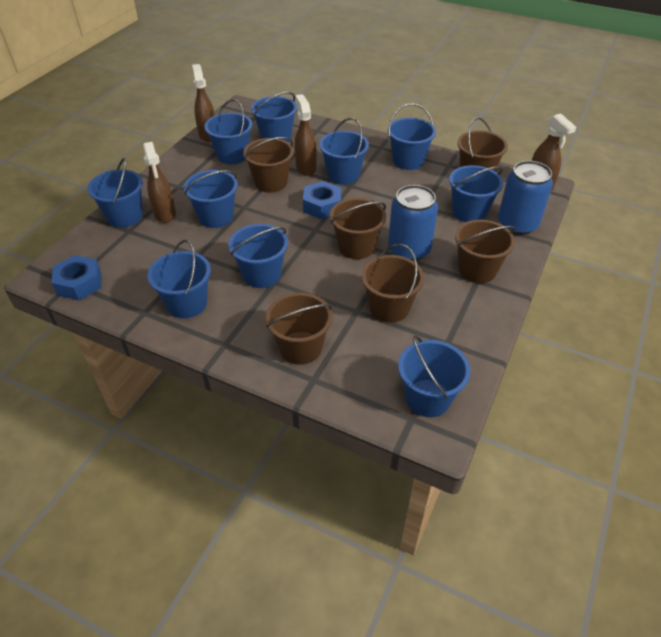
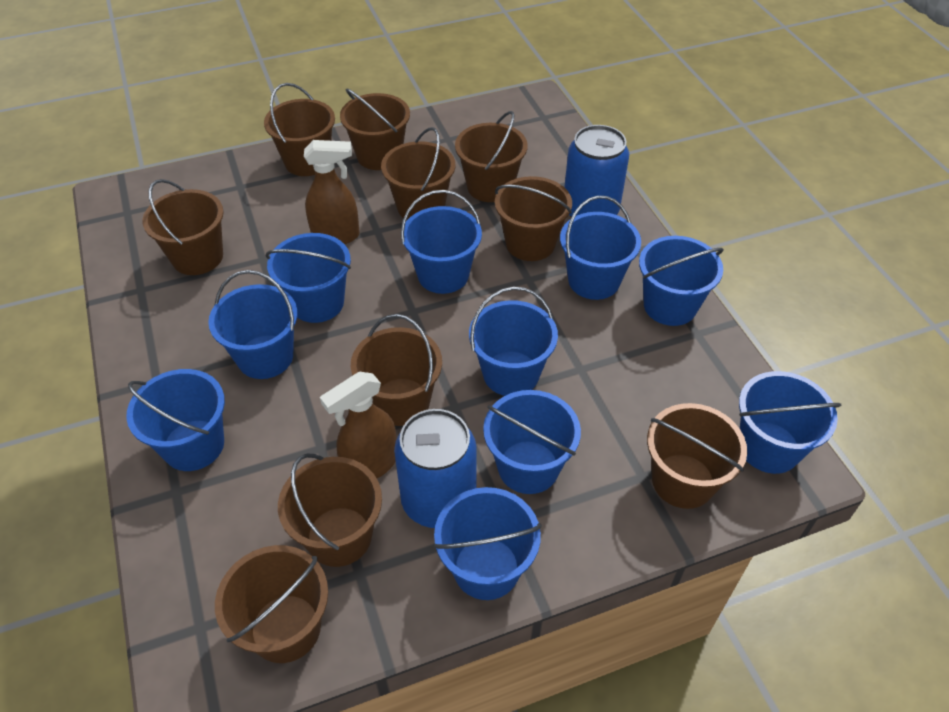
blue nut: [52,255,101,300] [303,181,341,219] = 2 -> none = 0
brown bucket: [243,137,294,193] [266,293,332,365] [330,198,386,259] [361,244,424,323] [455,220,516,283] [457,117,508,171] = 6 -> [142,179,224,275] [215,545,328,663] [264,83,335,176] [278,453,382,567] [340,89,410,170] [351,314,442,426] [381,127,455,220] [455,111,528,202] [495,176,572,261] [647,403,747,509] = 10
brown spray bottle: [143,142,176,223] [192,64,215,142] [295,94,317,176] [532,113,576,191] = 4 -> [304,140,360,244] [320,372,397,478] = 2

